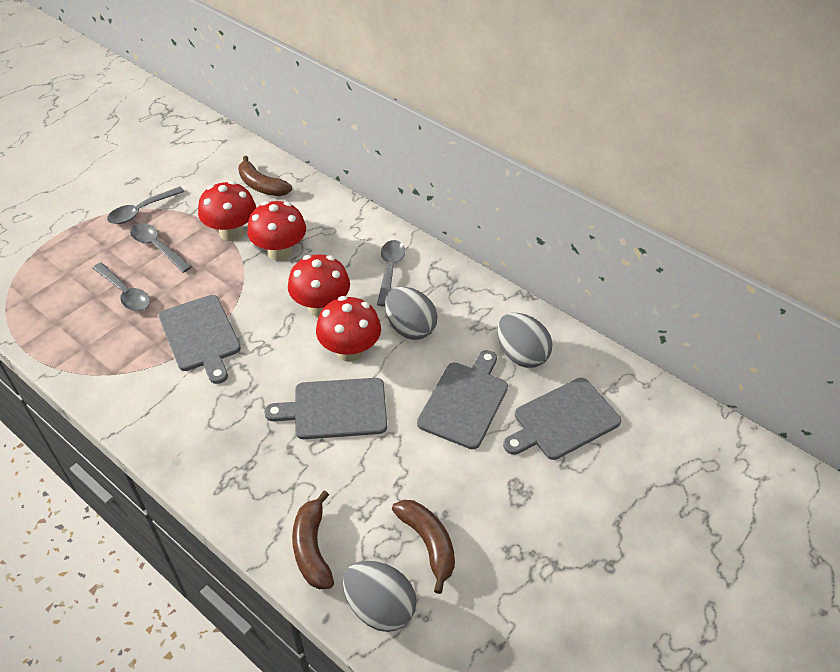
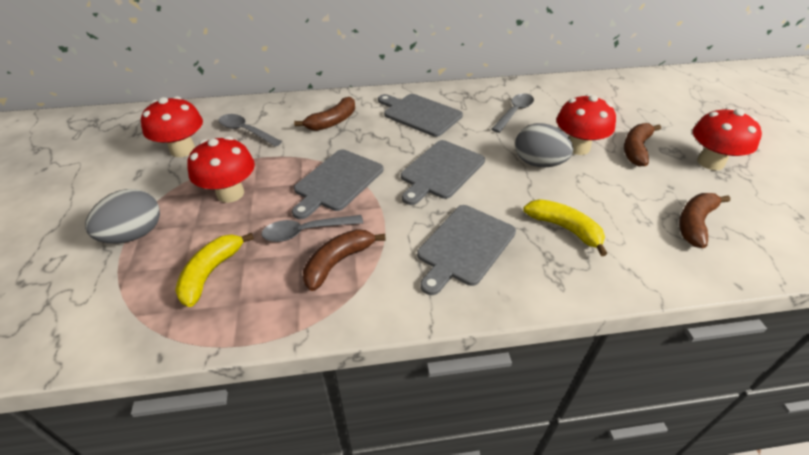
brown banana: [238,156,292,196] [292,490,334,589] [392,500,455,594] = 3 -> [294,97,355,131] [303,229,386,291] [624,123,661,166] [679,193,730,248] = 4
grey egg: [343,561,416,632] [385,287,438,340] [497,313,552,368] = 3 -> [85,189,160,243] [515,123,573,167] = 2
grey spoon: [92,263,150,311] [107,186,185,224] [130,223,191,273] [377,240,405,307] = 4 -> [219,114,282,147] [261,215,363,242] [491,93,534,133] = 3
yellow banana: none = 0 -> [175,233,254,307] [523,199,607,256] = 2

